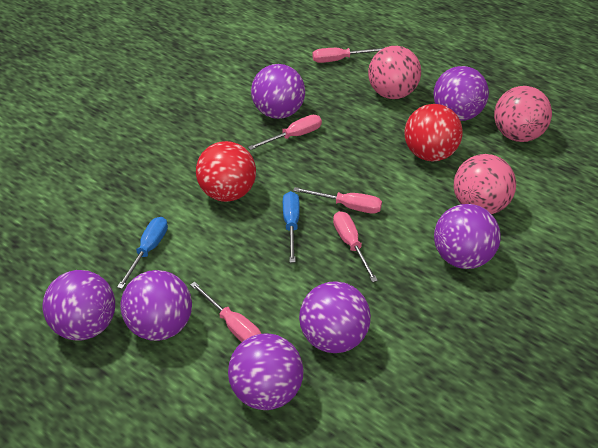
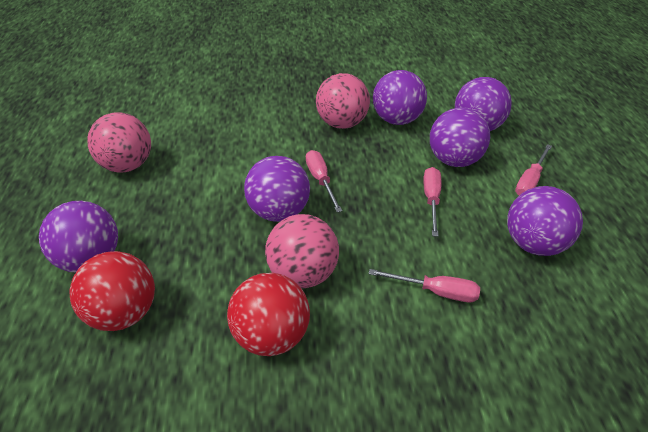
blue screwdriver: [117,217,168,289] [283,191,300,263] = 2 -> none = 0
pink screwdriver: [190,282,261,342] [248,115,322,150] [293,187,382,214] [312,48,383,63] [333,211,378,282] = 5 -> [306,150,342,212] [368,269,480,302] [423,167,441,237] [515,144,552,195] = 4
purple ball: [42,270,115,341] [120,270,192,341] [228,334,304,410] [251,64,305,119] [299,281,371,353] [433,66,489,121] [434,204,501,269] = 7 -> [39,201,118,273] [244,156,310,222] [373,70,427,125] [430,107,490,167] [455,77,512,131] [507,186,583,256] = 6

